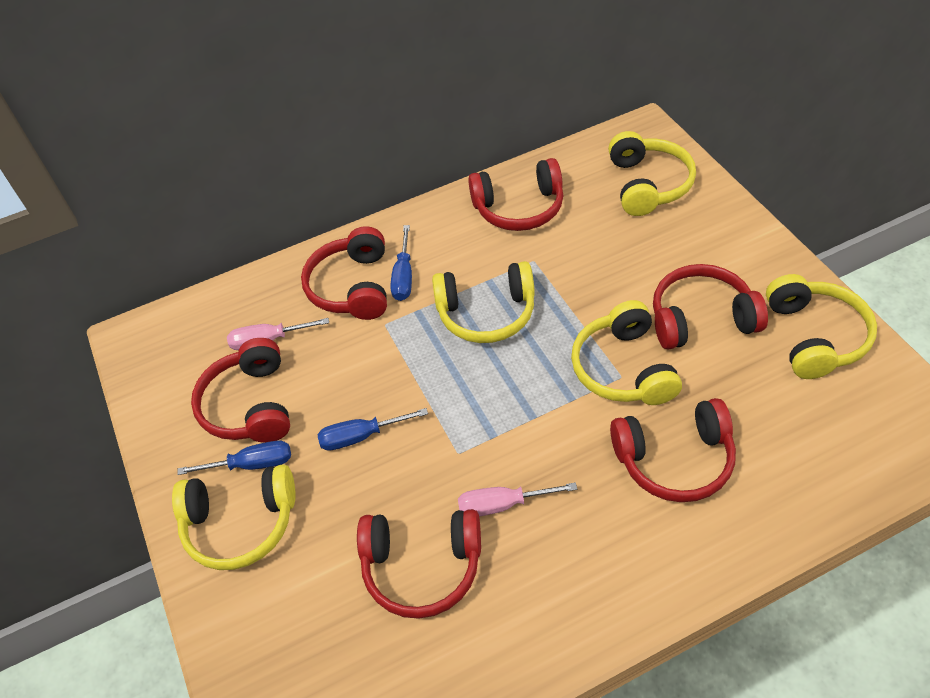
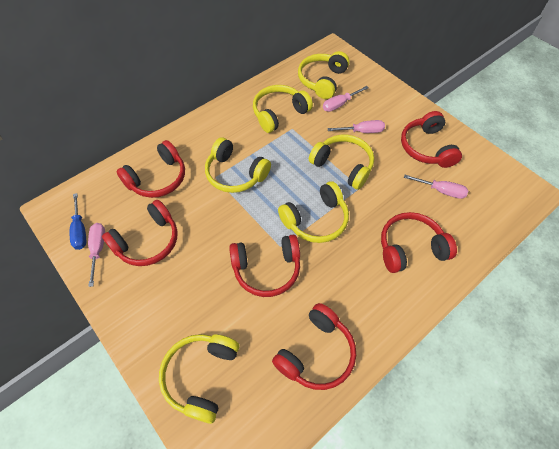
blue screwdriver: [177,441,291,475] [318,408,428,451] [390,225,412,301] = 3 -> [70,193,86,250] = 1
pink screwdriver: [227,318,329,350] [458,482,577,517] = 2 -> [88,223,105,287] [323,86,368,112] [327,120,385,133] [404,175,468,199] = 4
yellow headphones: [172,464,296,570] [432,261,535,343] [571,300,682,405] [608,131,696,216] [766,274,877,379] = 5 -> [159,334,239,424] [205,137,271,193] [253,85,313,133] [278,181,349,243] [298,51,350,99] [309,135,374,190] = 6

